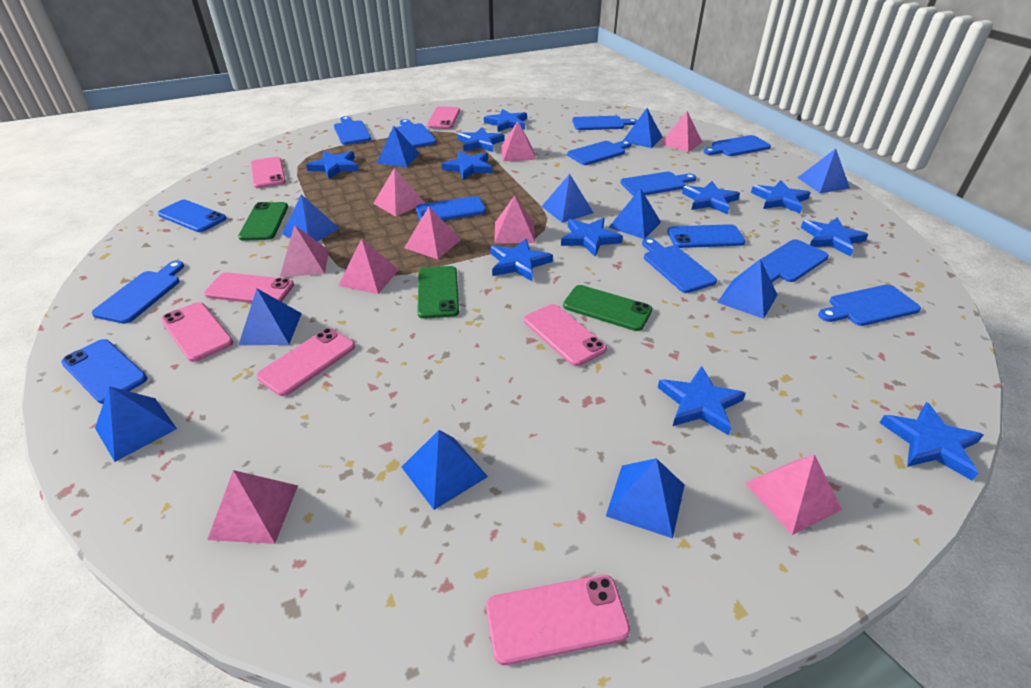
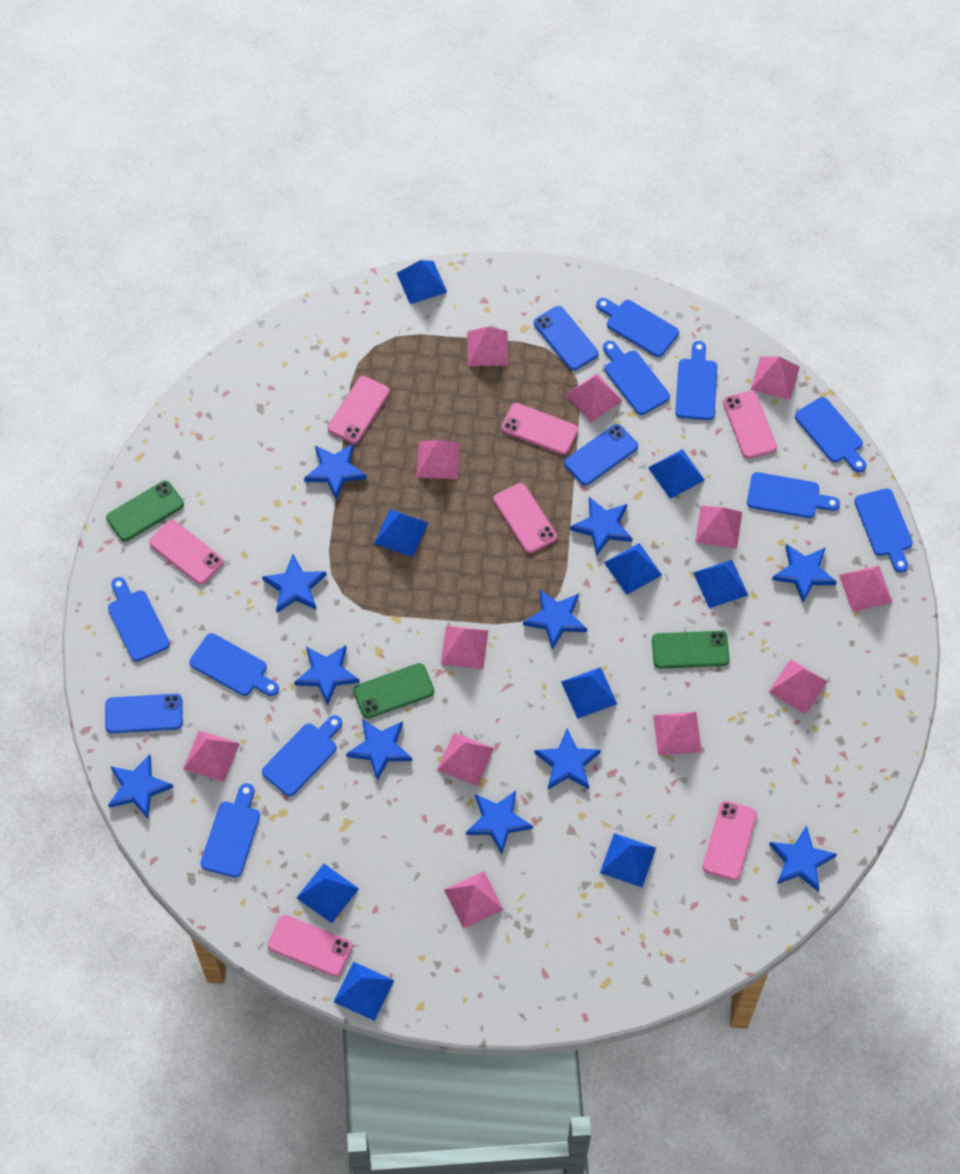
blue phone: [61,339,147,404] [158,200,226,232] [416,196,486,220] [667,224,745,248] = 4 -> [105,694,183,733] [534,306,599,371] [564,424,638,486] = 3
blue pyramid: [95,386,177,462] [239,289,302,345] [282,194,340,242] [376,126,420,167] [402,430,488,510] [541,174,594,223] [606,458,684,538] [608,188,661,239] [623,108,662,148] [717,259,777,319] [797,149,850,193] = 11 -> [296,864,359,924] [334,962,395,1021] [374,509,428,558] [397,260,447,304] [561,667,617,719] [600,833,656,887] [604,543,662,595] [648,449,705,499] [693,560,748,608] = 9
pink pyramid: [207,470,298,544] [280,225,329,277] [338,238,399,294] [373,168,425,217] [404,207,461,259] [494,195,535,243] [500,121,536,161] [660,111,702,152] [745,454,842,535] = 9 -> [183,731,240,782] [417,440,460,479] [437,733,494,786] [441,626,488,669] [444,871,504,929] [467,327,508,366] [566,373,623,422] [653,712,702,755] [695,506,742,549] [751,356,800,400] [769,659,828,714] [839,565,892,612] = 12

